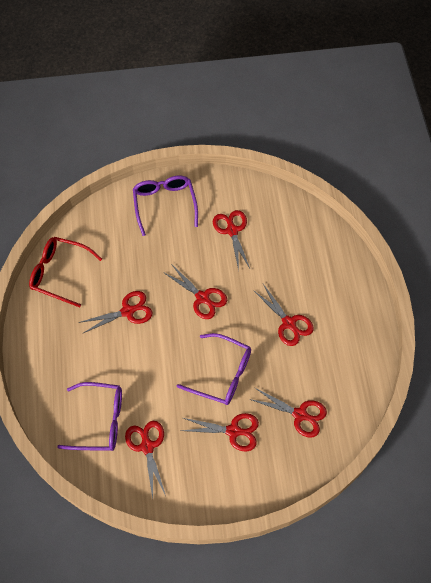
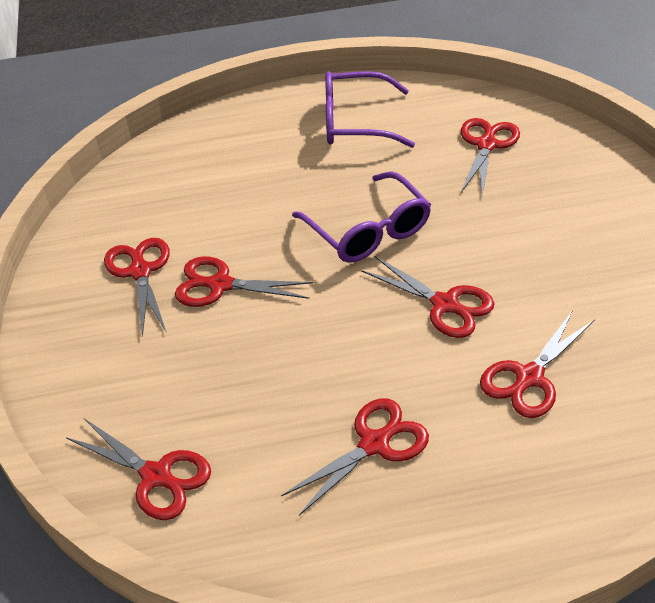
purple glasses: [57,382,122,451] [133,175,198,236] [177,333,251,405] = 3 -> [292,171,431,263] [325,71,415,148] = 2
red glasses: [29,237,102,307] = 1 -> none = 0

